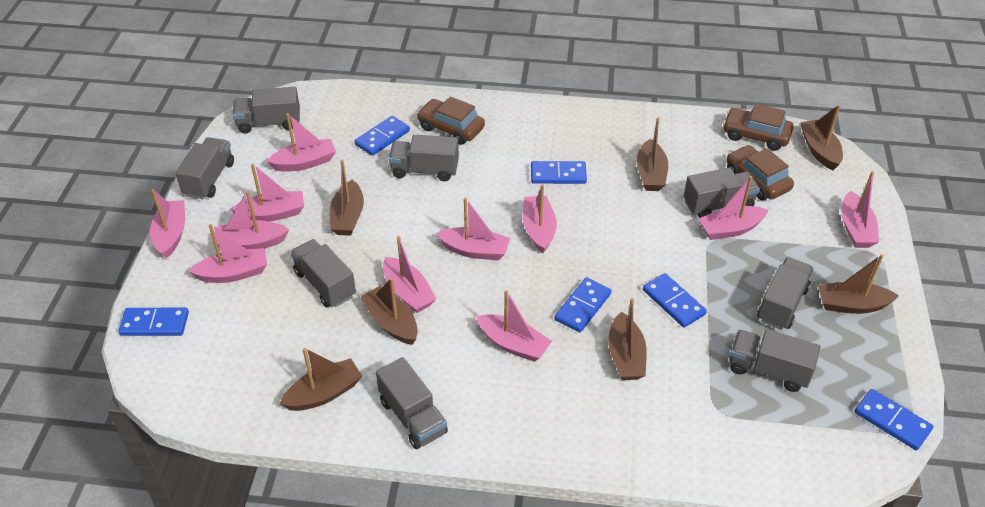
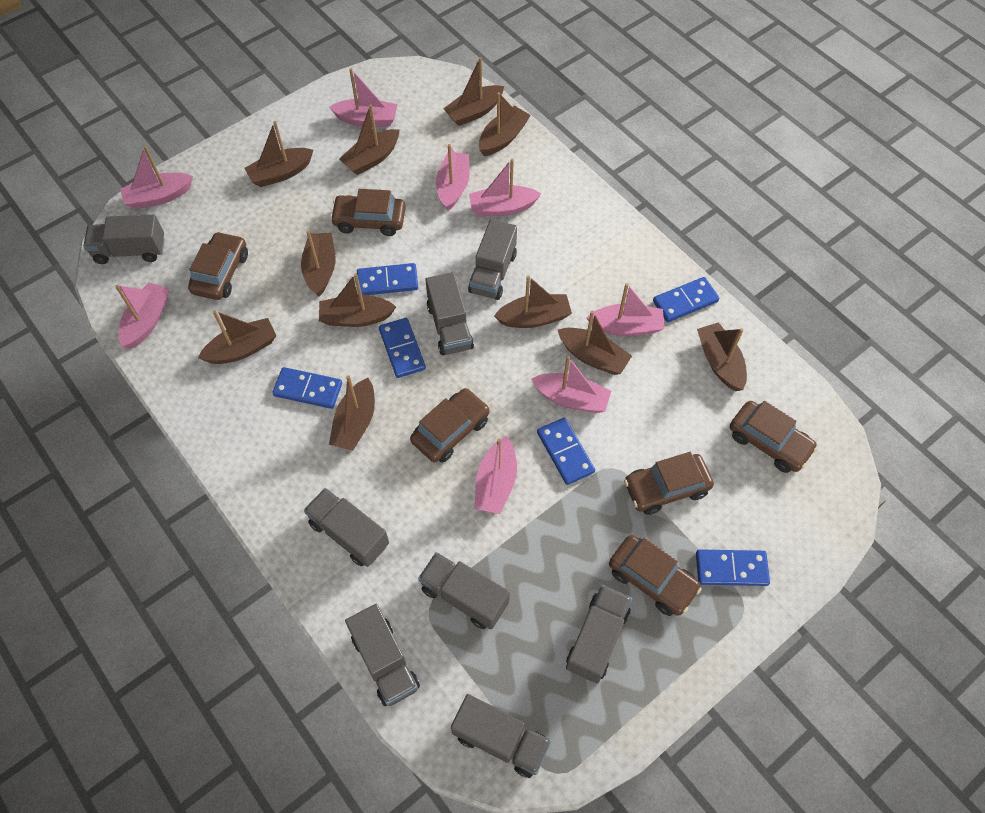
brown boat: [280,348,362,411] [330,160,364,236] [361,277,418,345] [608,298,647,380] [636,117,668,191] [800,104,843,170] [818,254,899,314] = 7 -> [198,310,276,364] [244,121,313,187] [301,230,335,296] [319,273,396,327] [329,375,375,451] [339,104,399,175] [443,57,504,126] [479,92,531,156] [494,275,572,328] [558,310,632,375] [697,322,747,391] = 11
brown car: [417,97,485,145] [723,104,794,151] [726,145,794,200] = 3 -> [188,231,248,300] [330,189,405,236] [410,388,490,463] [609,535,702,616] [624,452,714,515] [730,401,818,473] = 6
pink boat: [150,189,185,258] [189,224,267,283] [213,191,289,249] [230,164,304,222] [266,113,336,172] [383,236,436,313] [436,198,510,260] [476,290,552,362] [523,184,557,253] [698,176,768,240] [841,171,879,248] = 11 -> [115,282,169,349] [120,146,193,209] [329,68,397,127] [436,144,469,211] [469,158,541,216] [474,436,517,514] [531,356,611,413] [586,283,664,336] = 8

